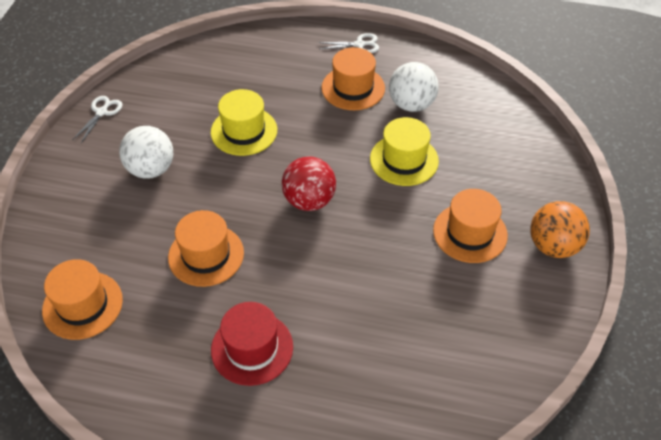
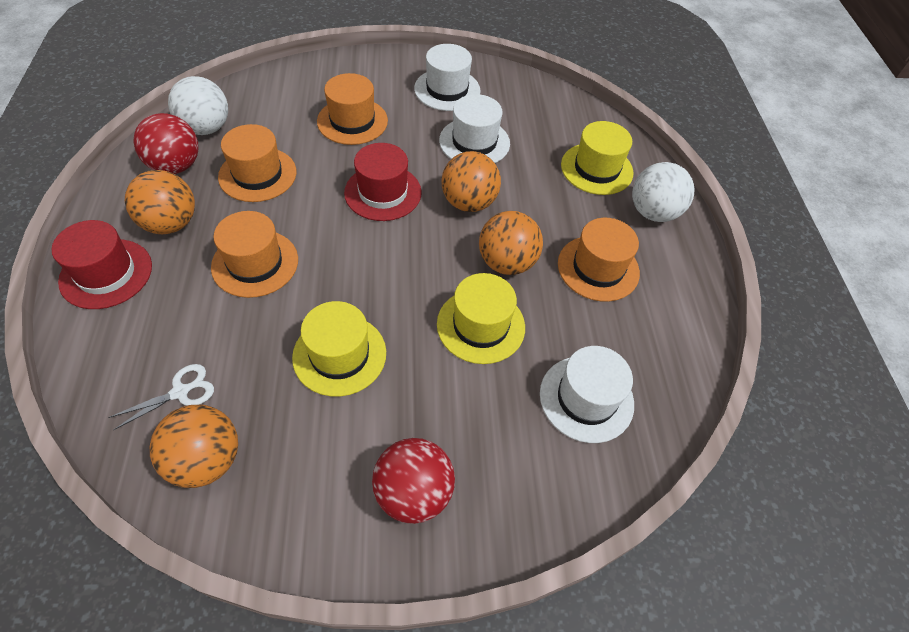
orange ball: [530,201,590,258] = 1 -> [125,170,195,234] [150,405,238,488] [441,151,501,212] [479,211,543,275] = 4
red ball: [282,156,336,211] = 1 -> [133,113,199,174] [372,438,455,524] = 2
red hat: [211,302,293,386] = 1 -> [52,220,152,309] [344,143,422,221] = 2
white hat: none = 0 -> [414,44,480,111] [439,94,510,163] [540,346,634,443] = 3
white scissors: [72,96,123,143] [318,33,379,53] = 2 -> [108,364,214,430] = 1
yellow hat: [211,89,277,156] [370,117,439,186] = 2 -> [292,301,386,397] [437,273,525,364] [561,121,634,195] = 3

